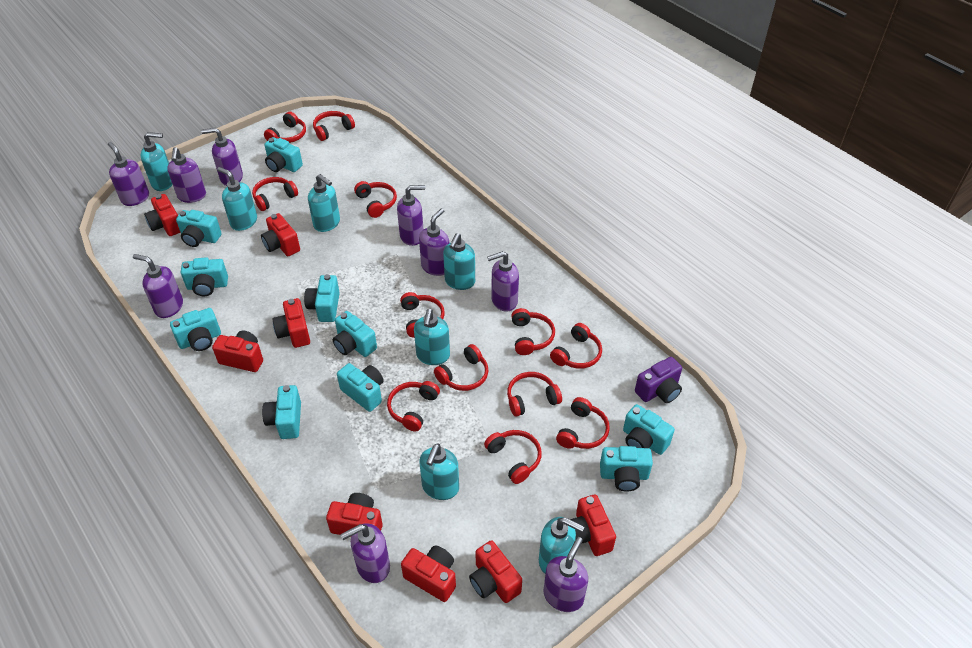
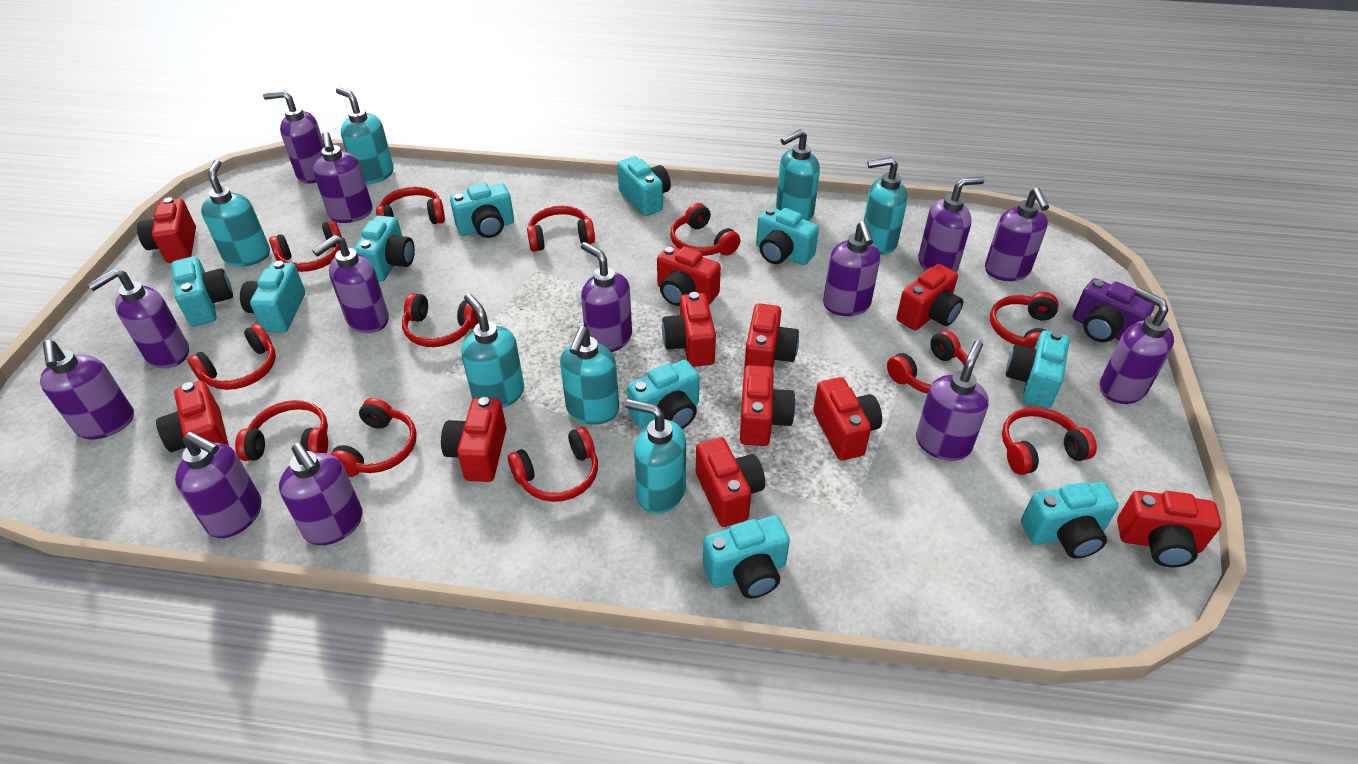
purple soap dispenser: [108,142,149,206] [133,254,183,318] [167,147,206,203] [201,128,243,186] [340,523,390,583] [397,185,425,246] [419,208,449,276] [487,251,519,312] [544,537,588,612] = 9 -> [40,340,134,439] [87,269,189,369] [175,432,262,538] [263,90,324,184] [279,443,363,545] [312,235,389,333] [313,132,373,223] [581,242,632,352] [823,221,880,316] [916,340,989,461] [918,176,985,272] [985,187,1049,281] [1100,288,1174,404] = 13
red camera: [144,194,181,236] [212,331,263,372] [261,213,300,256] [272,298,310,348] [326,493,383,535] [401,545,456,602] [469,540,522,603] [570,494,616,556] = 8 -> [137,197,196,263] [156,381,229,452] [441,397,507,482] [657,245,721,306] [662,292,716,367] [696,437,765,527] [740,365,795,446] [744,303,799,369] [813,377,882,460] [896,264,963,330] [1117,491,1221,567] = 11

